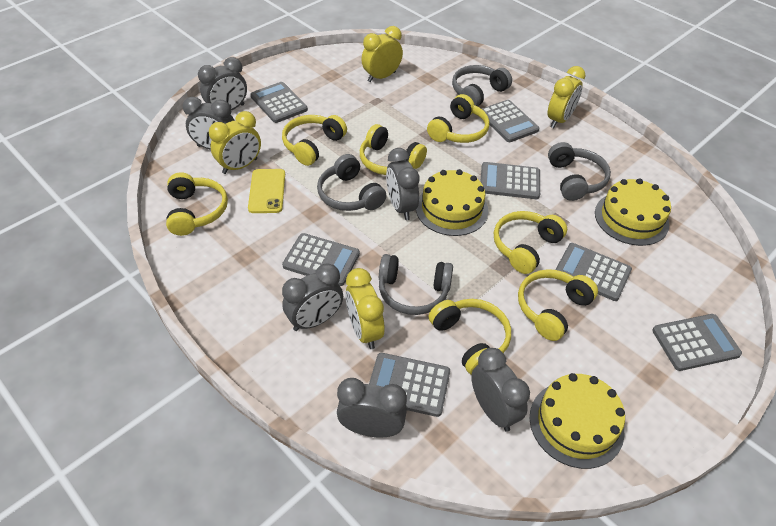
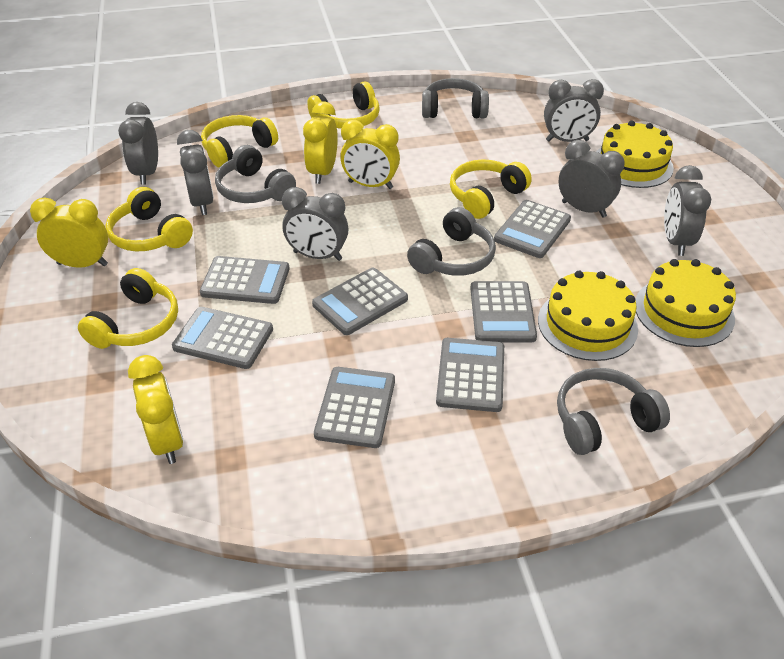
yellow headphones: [166,172,228,236] [282,115,347,166] [360,124,427,175] [427,94,490,143] [429,299,511,375] [494,211,567,274] [518,269,598,341] = 7 -> [78,268,178,349] [105,187,193,252] [201,115,278,168] [307,81,380,129] [450,159,532,219] = 5
yellow phone: [248,169,285,213] = 1 -> none = 0

